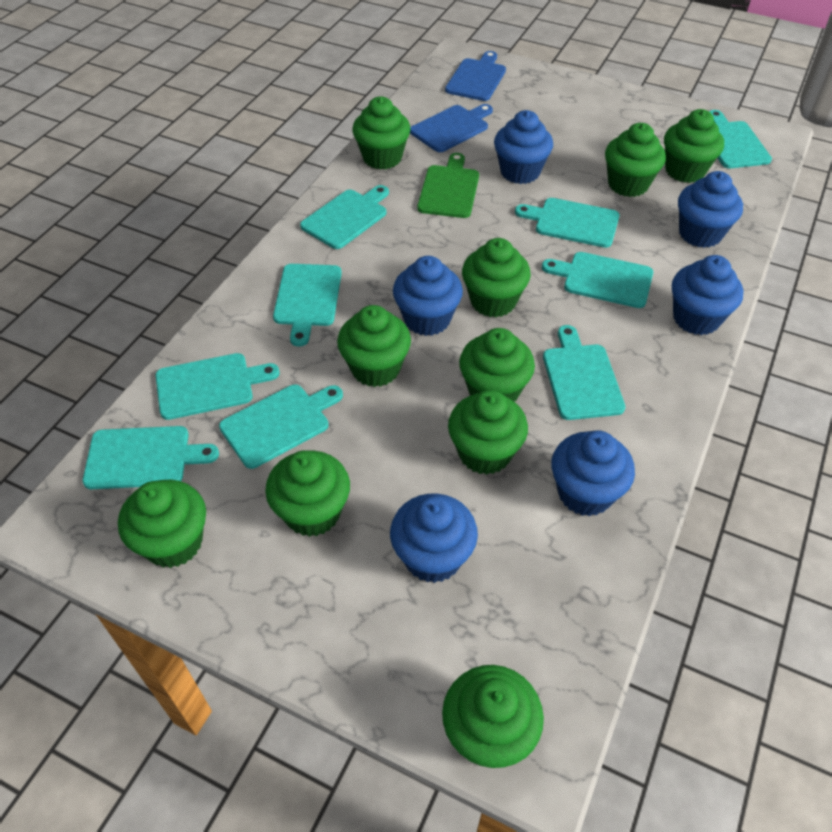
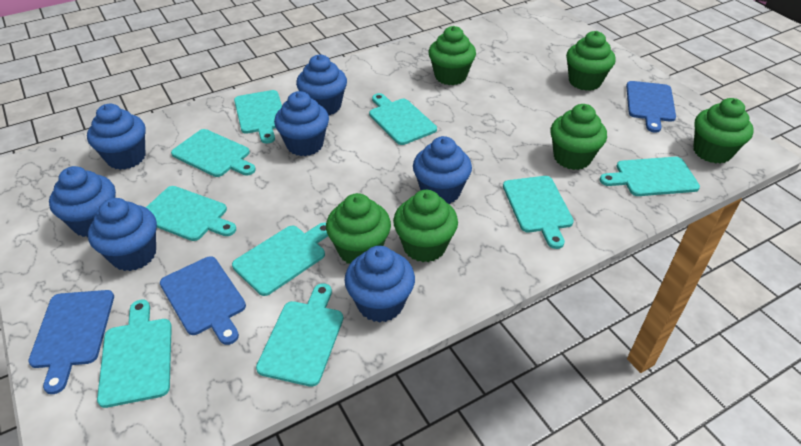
blue cupcake: [390,494,478,583] [393,256,463,336] [494,110,553,184] [551,430,635,516] [672,255,743,335] [678,171,743,248] = 6 -> [49,166,116,237] [87,104,146,170] [88,198,157,271] [274,91,329,156] [296,54,347,115] [344,246,415,323] [413,136,472,204] = 7
blue cutting board: [410,104,493,152] [445,51,506,101] = 2 -> [28,290,114,394] [160,256,246,345] [626,81,676,133] = 3
green cupcake: [118,480,206,568] [265,450,350,537] [337,305,411,387] [352,96,411,170] [442,665,544,768] [448,390,528,475] [459,328,535,402] [462,238,531,317] [605,123,666,197] [664,109,724,183] = 10 -> [326,193,391,264] [393,190,458,262] [429,26,476,85] [550,104,607,170] [566,31,616,91] [693,98,754,164] = 6
green cutting board: [417,153,479,218] = 1 -> none = 0

